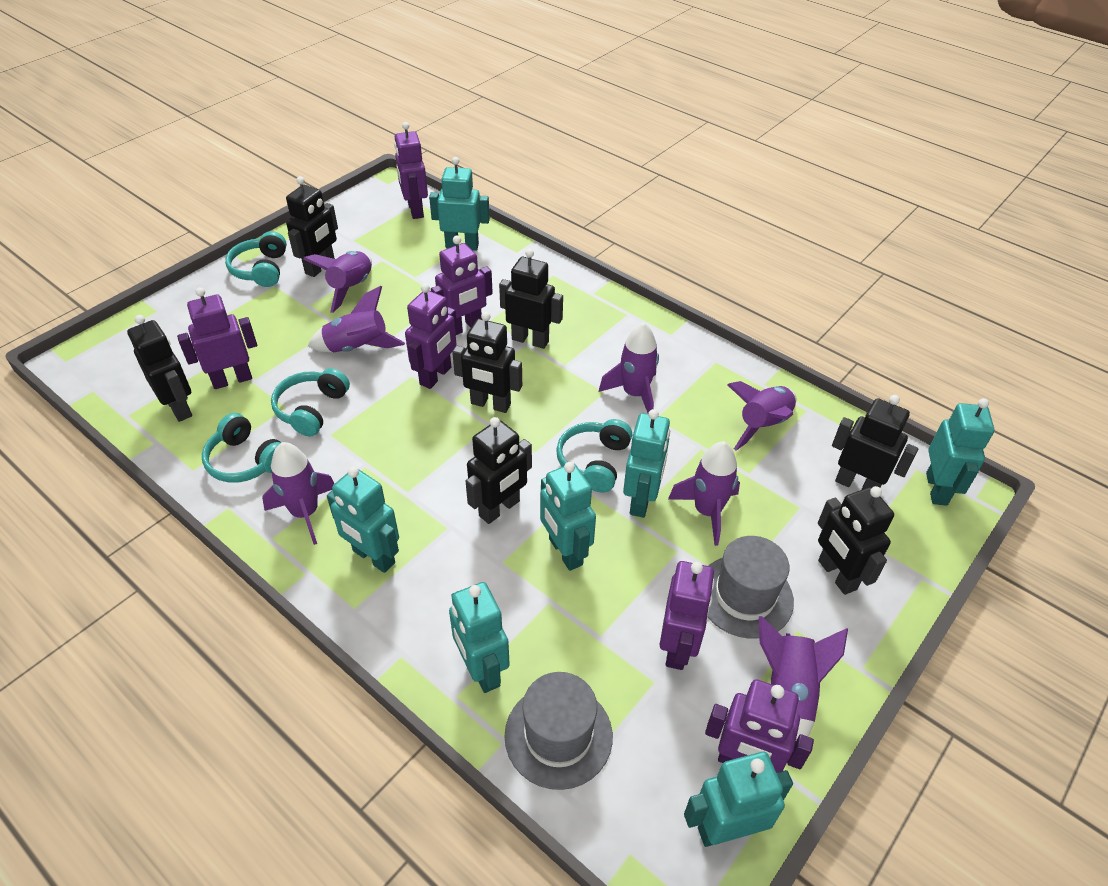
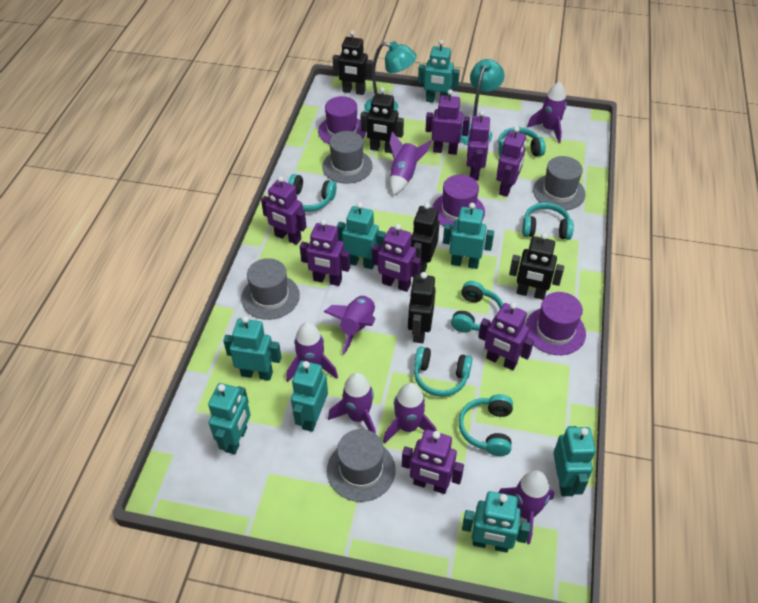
black robot: [127,315,192,422] [286,176,338,277] [452,312,522,413] [466,417,532,524] [499,249,563,349] [818,486,894,595] [832,395,918,490] = 7 -> [333,30,373,95] [360,88,404,153] [408,272,436,343] [411,203,440,273] [509,233,564,300] = 5
grey hat: [504,672,613,790] [708,536,794,639] = 2 -> [241,258,300,320] [322,131,373,183] [327,429,396,502] [533,156,586,210] = 4
purple hat: none = 0 -> [318,96,366,145] [432,175,485,228] [525,292,586,355] = 3
purple robot: [177,287,257,389] [394,122,428,219] [405,283,458,389] [431,236,493,335] [659,561,715,670] [705,679,814,773] = 6 -> [261,176,306,245] [300,219,350,286] [372,224,421,292] [402,429,464,494] [425,89,470,155] [466,111,491,181] [478,302,534,370] [496,126,526,197] = 8
turquoise headphones: [202,413,281,483] [225,231,287,287] [271,368,350,436] [556,419,632,492] = 4 -> [288,174,337,212] [414,346,472,397] [451,281,503,333] [459,394,513,456] [498,127,546,156] [522,203,574,240] = 6
turquoise lamp: none = 0 -> [364,41,417,113] [460,59,504,145] = 2
turquoise robot: [327,467,399,573] [429,157,490,251] [449,582,510,693] [540,462,596,571] [623,409,670,518] [684,752,793,847] [926,398,995,506] = 7 -> [208,383,251,454] [223,316,281,381] [291,361,328,432] [337,202,386,269] [418,40,460,102] [443,203,494,269] [462,491,531,553] [553,426,596,496] = 8

